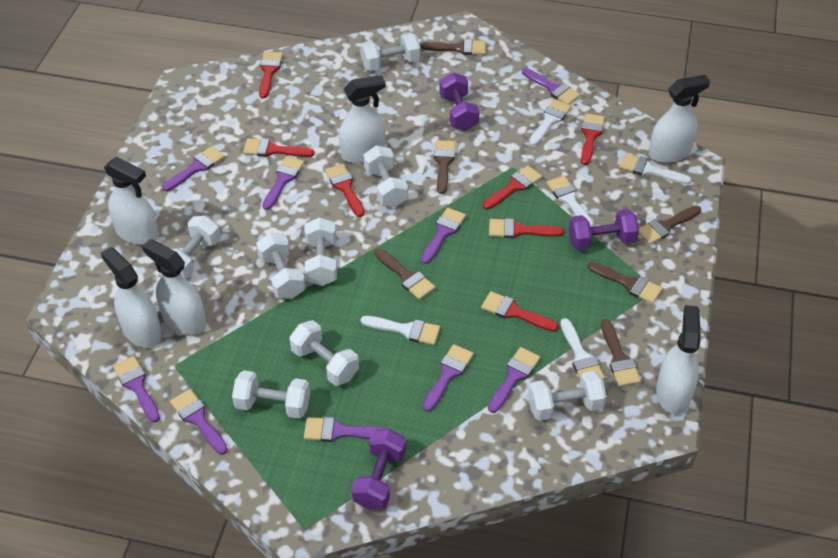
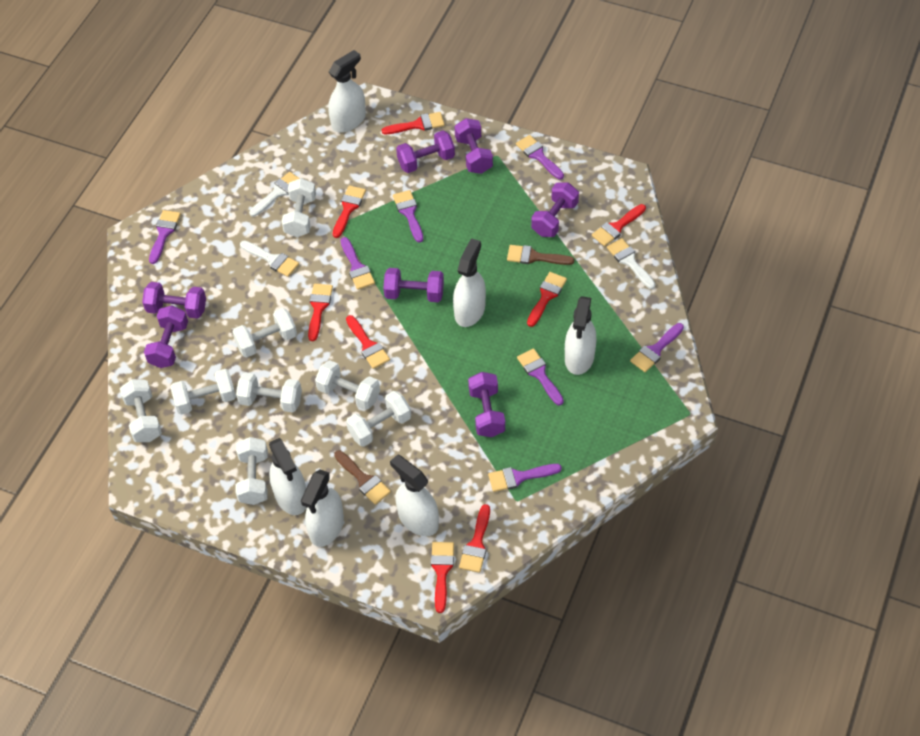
brown brush: [375,248,435,300] [421,39,486,55] [434,140,456,194] [588,262,663,304] [601,319,641,387] [638,206,701,245] = 6 -> [334,450,391,505] [507,245,574,265] = 2
purple brush: [113,356,160,422] [162,146,225,191] [170,389,228,455] [262,156,304,210] [304,417,386,442] [421,208,466,264] [423,344,474,412] [488,347,540,413] [522,68,580,105] = 9 -> [149,210,181,264] [341,237,375,290] [393,190,423,243] [488,464,562,492] [516,135,564,179] [517,348,564,406] [630,323,684,372] = 7
purple dumbbell: [351,429,406,510] [439,72,480,131] [568,209,639,250] = 3 -> [142,282,206,319] [144,306,188,368] [383,268,444,302] [396,130,455,173] [455,118,493,174] [468,372,505,437] [531,183,579,237] = 7
red brush: [243,138,314,157] [259,52,283,98] [325,164,365,217] [481,291,559,332] [483,166,542,210] [489,218,564,238] [581,113,605,165] = 7 -> [308,284,333,341] [333,185,366,238] [346,315,390,369] [382,112,445,134] [431,542,454,613] [459,504,490,573] [527,272,567,327] [592,204,646,246] = 8
white brush: [361,316,440,345] [529,99,572,146] [546,175,594,227] [560,318,605,380] [619,153,692,184] = 5 -> [240,240,299,277] [249,172,300,217] [607,238,655,289] = 3

